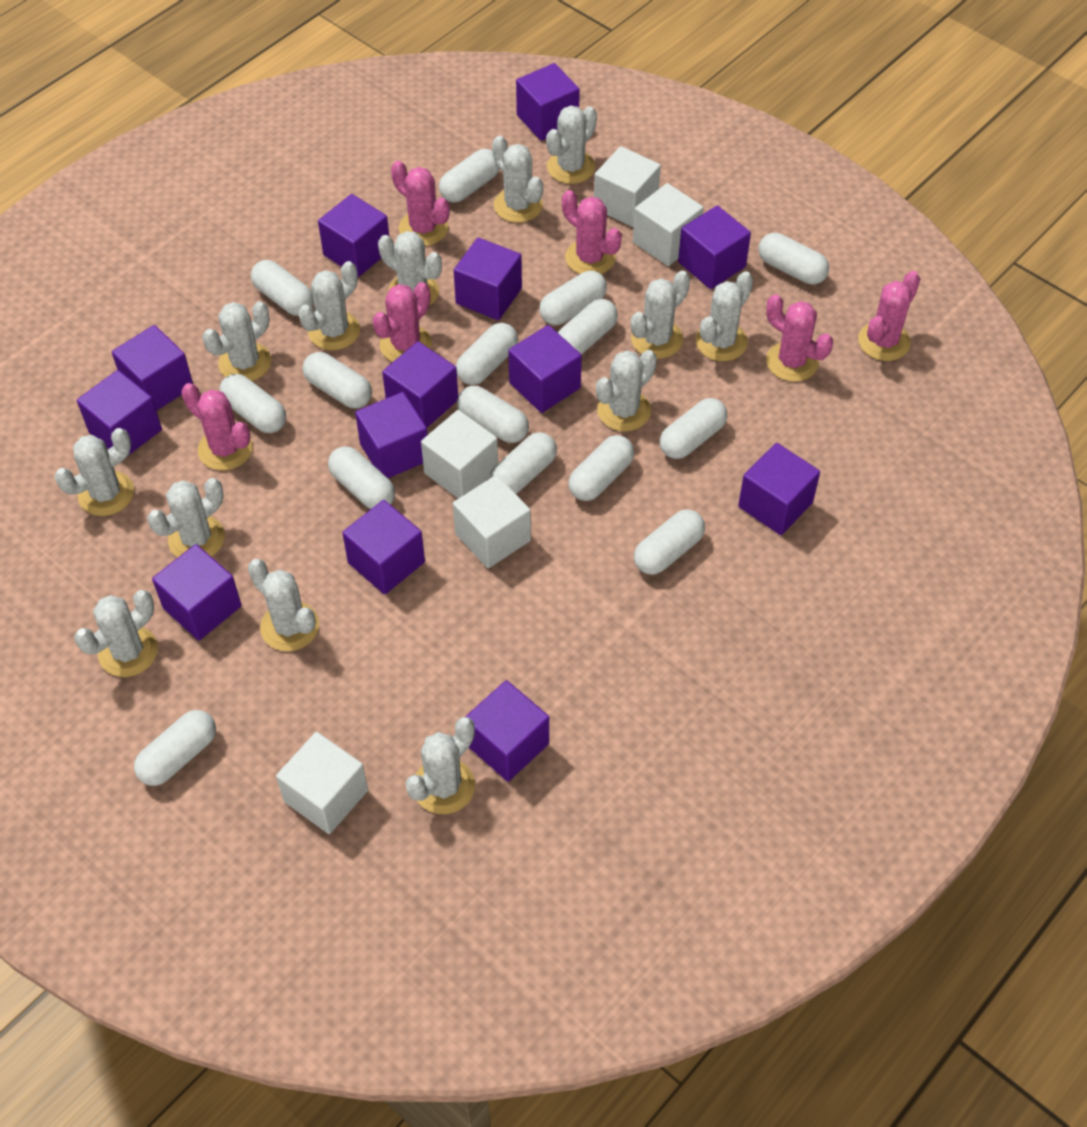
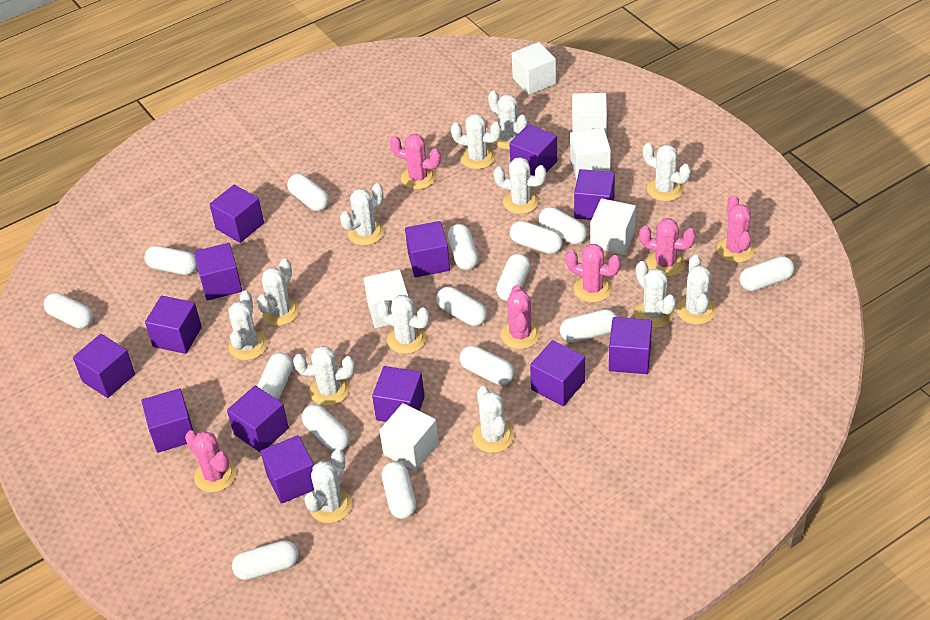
white cube: [276,732,368,834] [421,410,498,499] [453,475,531,568] [594,146,661,227] [633,183,704,266] = 5 -> [364,270,408,328] [379,403,439,471] [512,42,556,95] [570,128,611,180] [572,93,607,136] [590,198,636,255] = 6

